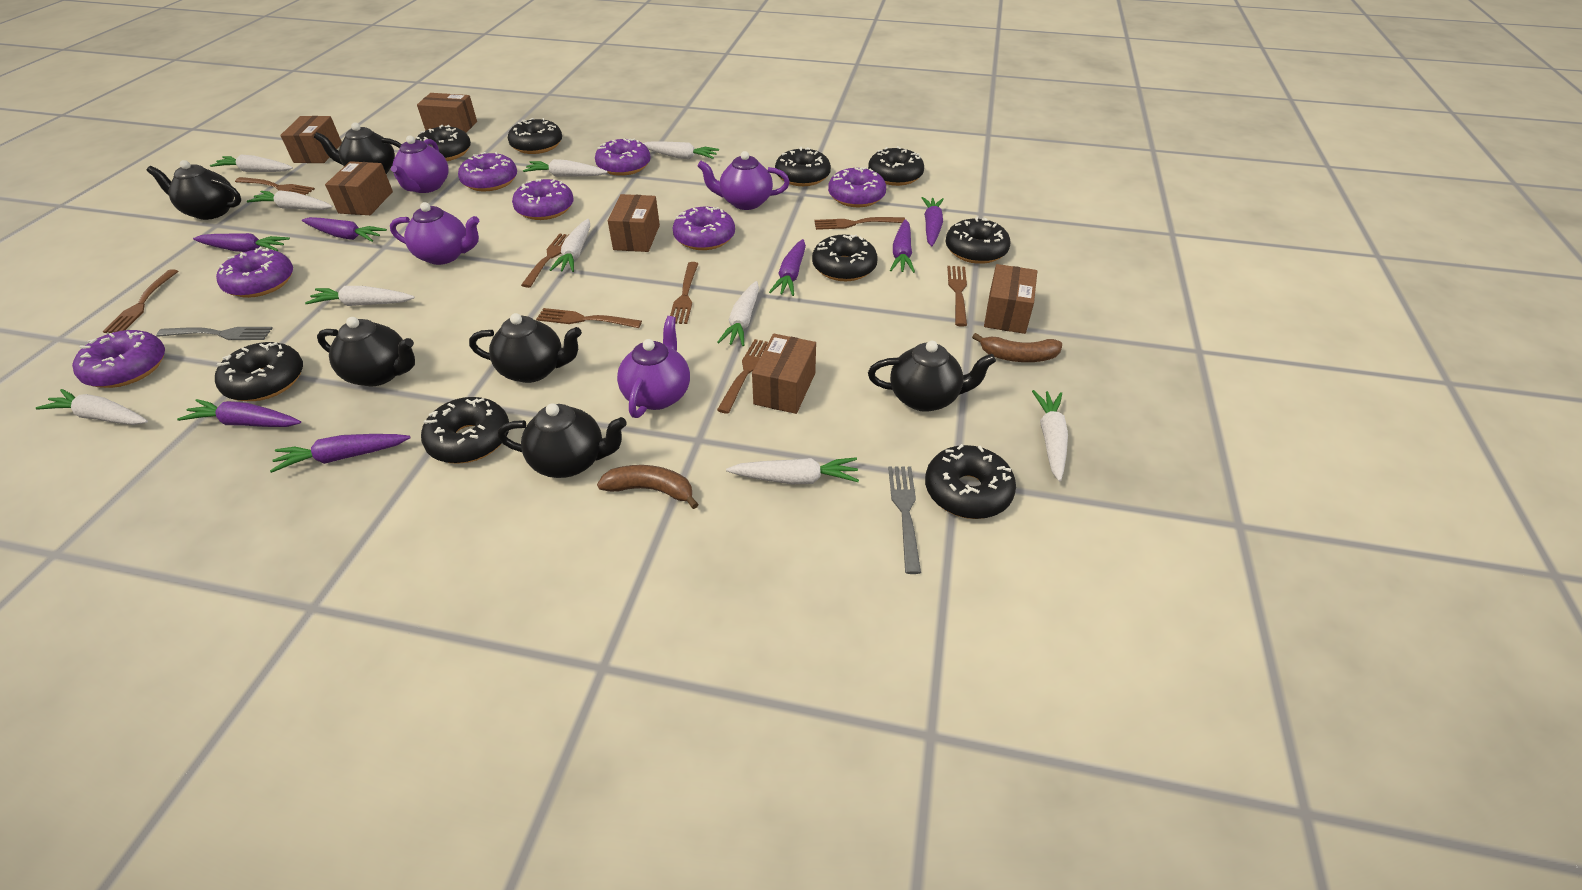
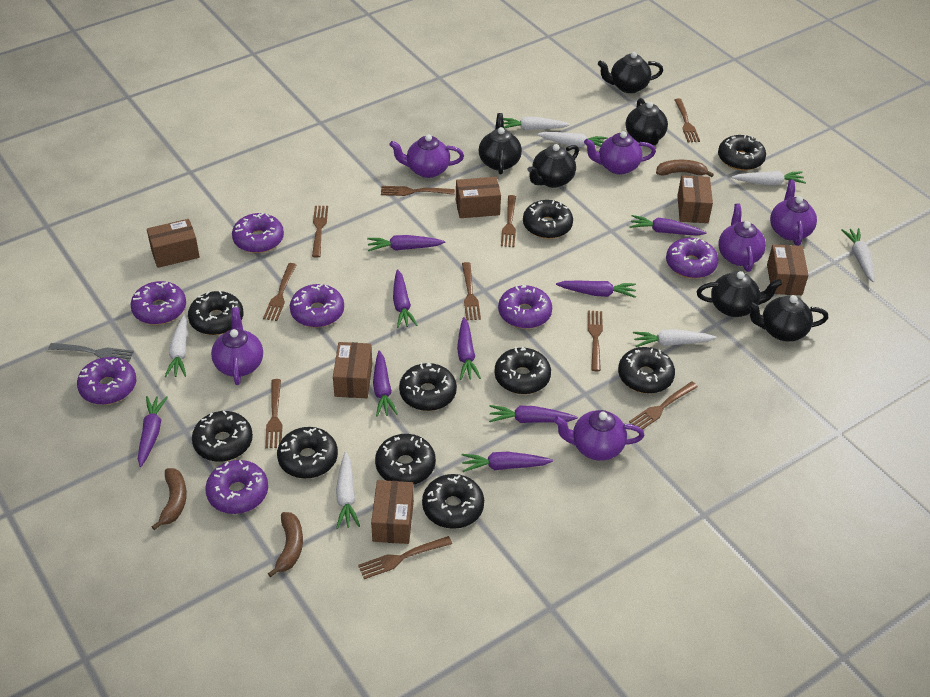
black donut: [215,342,303,401] [415,125,471,161] [421,397,509,464] [508,118,562,154] [775,147,831,186] [812,235,878,281] [868,146,924,186] [925,444,1016,519] [945,216,1011,264] = 9 -> [188,291,243,335] [192,411,253,462] [277,427,338,479] [375,434,436,485] [399,362,457,411] [422,474,484,529] [494,347,551,394] [523,200,573,239] [618,347,675,394] [718,135,766,171] = 10
brown banana: [597,465,699,509] [972,333,1062,362] = 2 -> [152,468,187,530] [268,512,303,577] [656,160,714,177] = 3
brown fork: [103,269,178,333] [235,177,315,195] [521,233,568,288] [536,308,642,328] [670,262,698,324] [717,339,768,414] [814,217,905,230] [947,266,967,327] = 8 -> [263,263,296,321] [265,379,282,449] [312,206,328,258] [358,536,452,579] [381,186,455,196] [462,262,481,320] [501,195,516,247] [588,310,603,371] [629,381,698,430] [675,99,700,143] = 10
grey fork: [156,327,273,340] [888,466,921,574] = 2 -> [48,343,134,363] = 1
purple carrot: [177,399,301,427] [193,233,290,252] [270,434,411,473] [302,217,387,242] [769,239,806,296] [890,219,915,273] [922,197,944,246] = 7 -> [138,396,168,467] [367,235,445,251] [373,350,398,417] [393,269,417,328] [457,317,481,380] [461,452,553,472] [489,405,578,423] [556,281,636,298] [630,215,707,236] = 9
purple teapot: [390,202,480,265] [391,136,449,193] [617,316,690,418] [698,151,790,210] = 4 -> [211,307,263,385] [389,134,464,178] [554,410,644,461] [584,131,656,175] [718,204,766,272] [770,180,817,246] = 6
white carrot: [36,389,148,425] [210,155,293,172] [247,190,333,210] [305,286,415,306] [523,159,608,177] [550,219,590,272] [643,141,719,160] [717,281,759,346] [726,457,859,484] [1032,390,1068,481] = 10 -> [165,314,188,377] [336,452,360,529] [503,117,570,130] [537,132,608,147] [633,329,717,347] [732,171,806,185] [841,228,874,282] = 7

